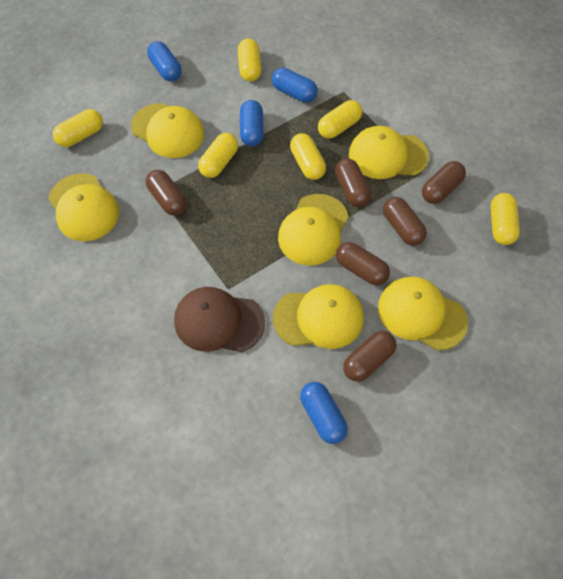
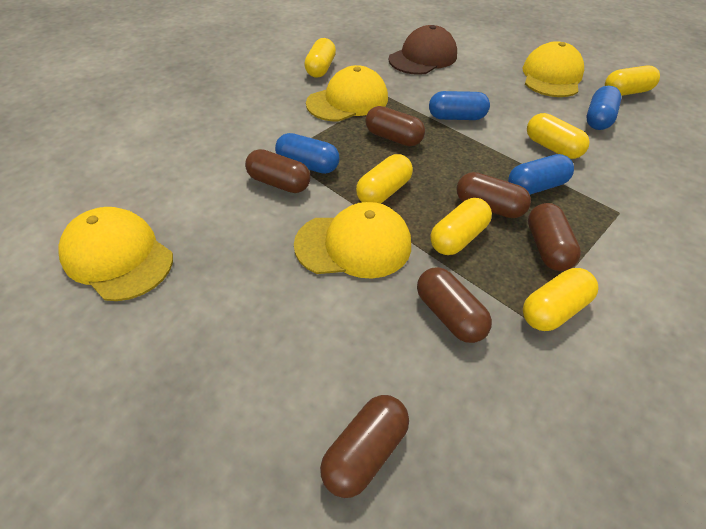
yellow cap: [48,173,119,241] [131,103,204,158] [273,284,364,349] [278,194,349,266] [349,126,429,179] [378,276,468,351] = 6 -> [58,207,173,301] [294,202,411,279] [306,65,388,122] [522,41,584,97] = 4

